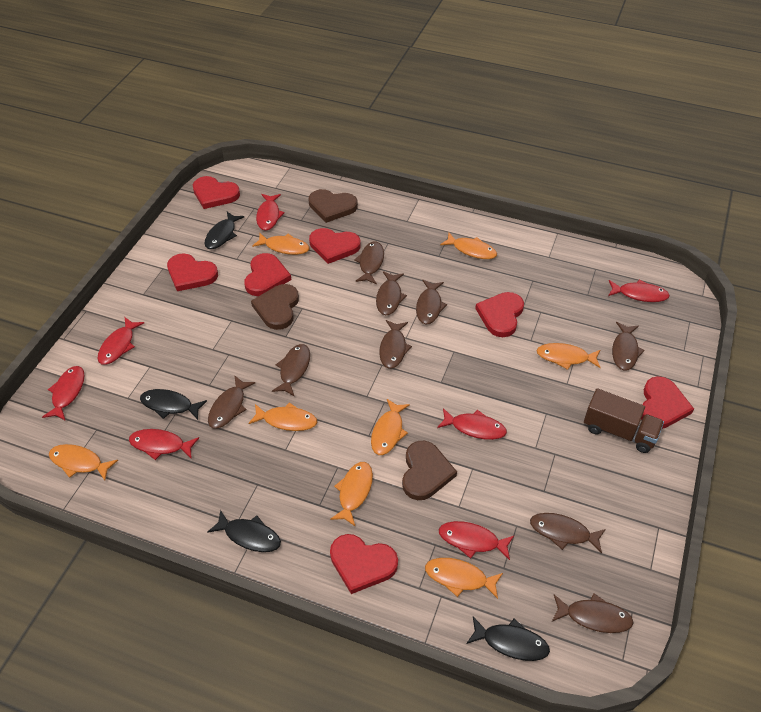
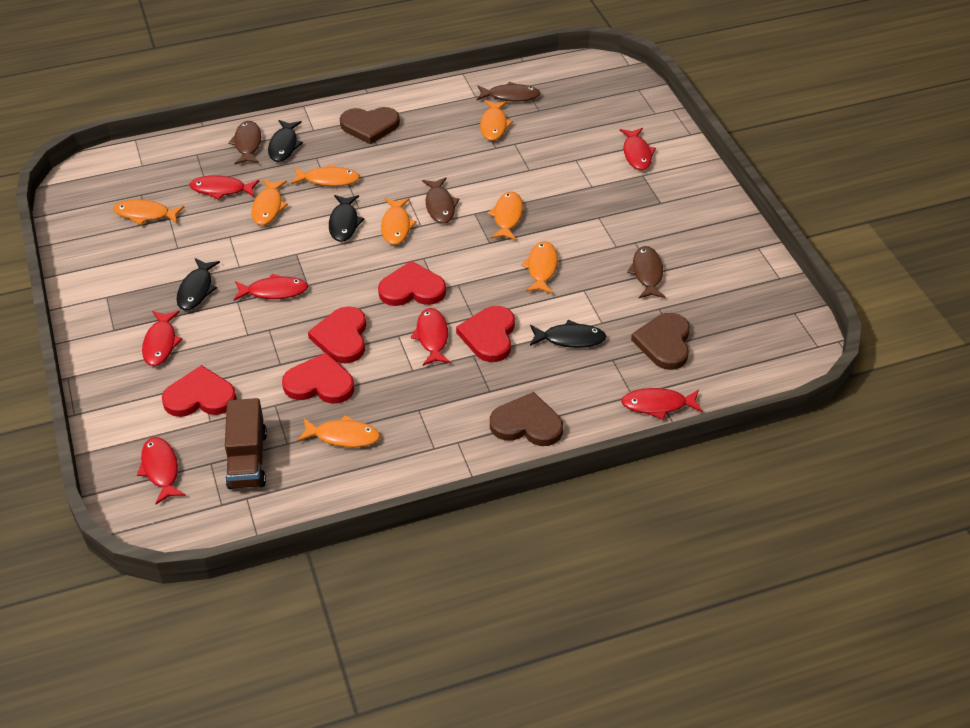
brown fish: [208,375,255,429] [272,344,310,397] [354,241,384,284] [376,271,407,315] [379,320,412,369] [416,280,447,324] [530,513,606,553] [552,593,634,633] [612,322,645,371] = 9 -> [228,121,261,164] [422,177,459,224] [477,82,541,102] [627,246,666,298] = 4
red heart: [167,253,218,291] [193,176,240,209] [244,253,291,296] [309,228,361,264] [330,534,398,594] [475,292,524,337] [641,376,694,429] = 7 -> [162,365,237,417] [282,352,354,404] [308,306,366,363] [378,261,446,306] [456,306,515,362] = 5

